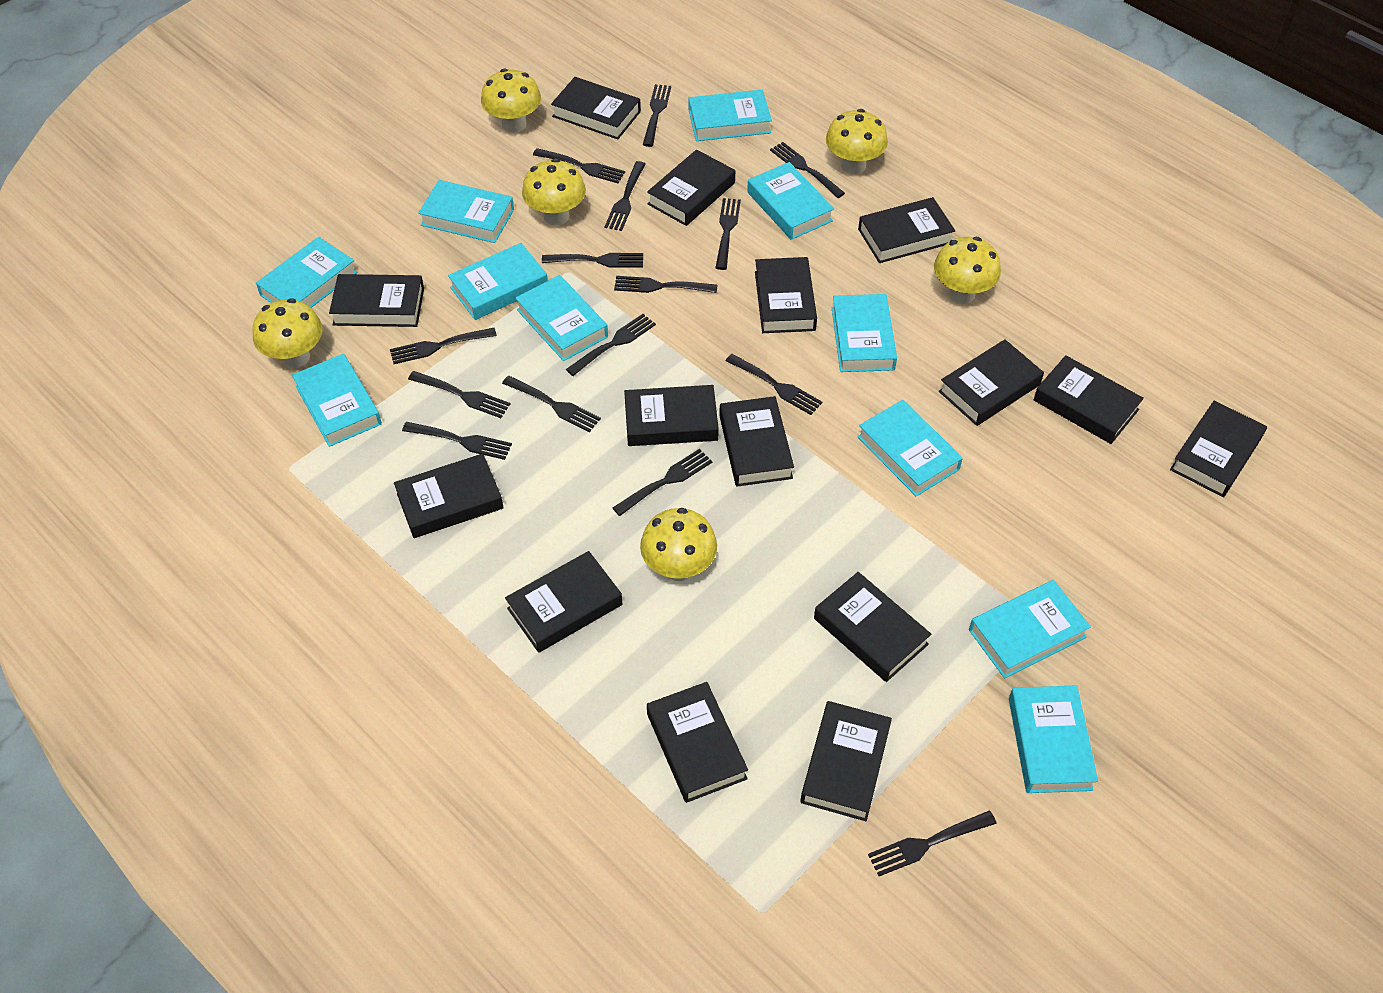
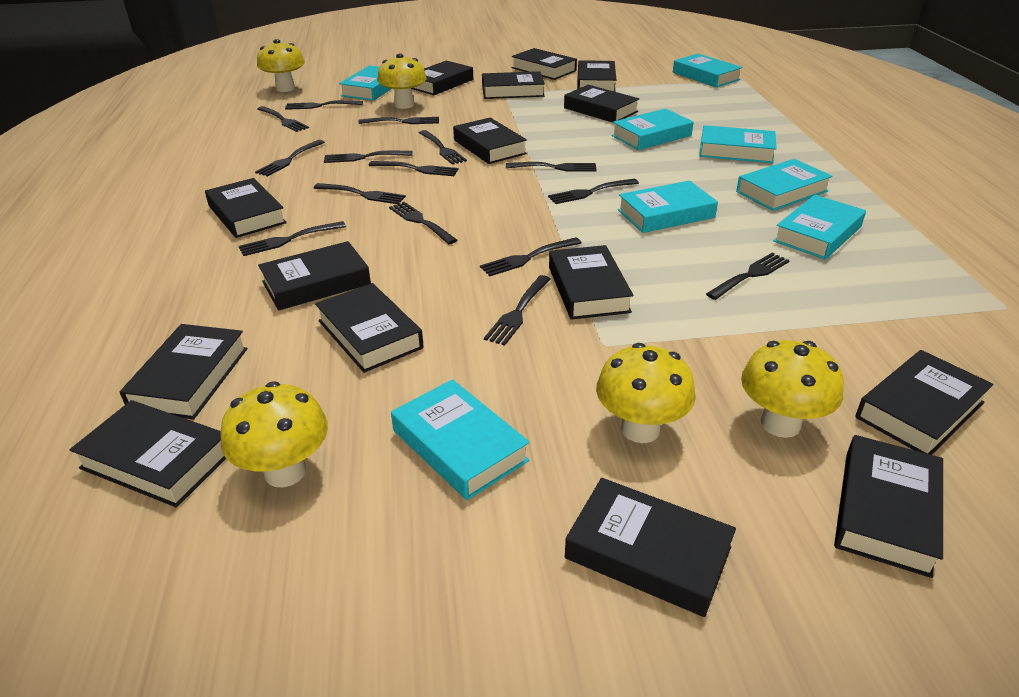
turquoise book: [256,237,357,308] [292,354,382,447] [418,180,514,243] [448,243,548,320] [515,275,608,361] [689,90,772,141] [747,162,834,240] [832,294,897,372] [857,400,963,497] [969,580,1091,678] [1009,685,1098,793] = 11 -> [339,65,391,101] [391,379,530,500] [612,109,693,150] [618,181,718,233] [673,54,742,87] [699,125,777,163] [736,159,832,211] [773,195,866,260] = 8
yellow mushroom: [252,298,323,368] [481,69,541,133] [522,159,586,225] [640,508,717,581] [826,109,888,174] [934,237,1001,304] = 6 -> [220,381,328,487] [257,39,305,92] [377,53,427,109] [596,343,696,443] [741,340,844,438] = 5

